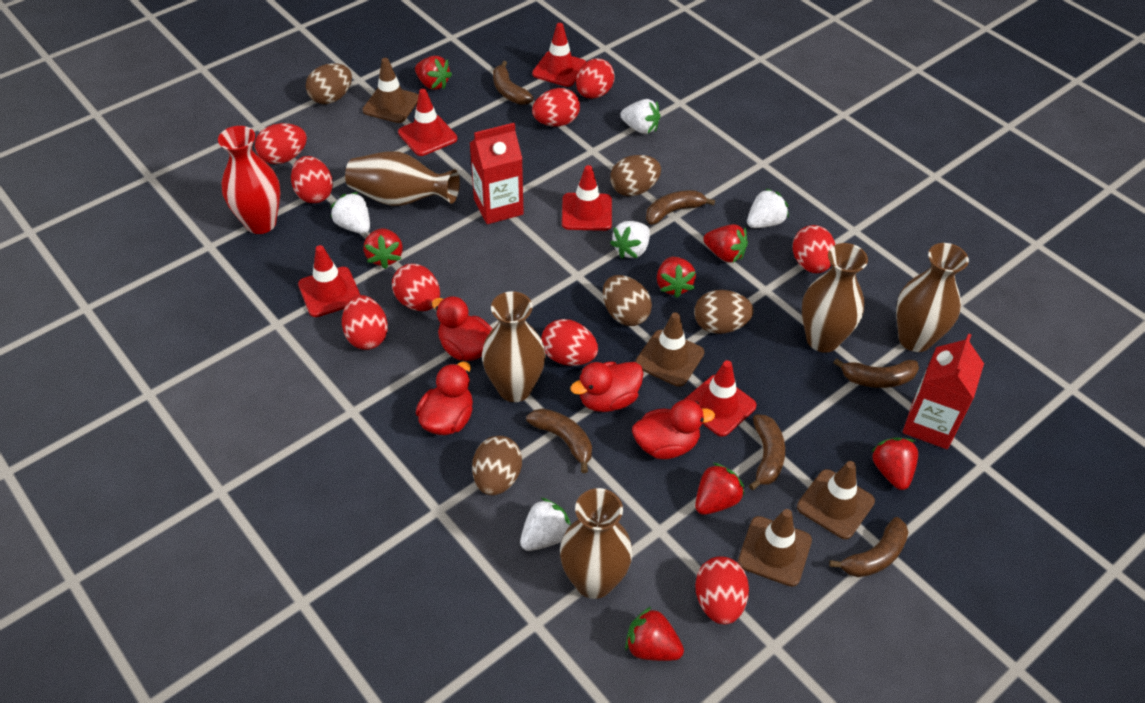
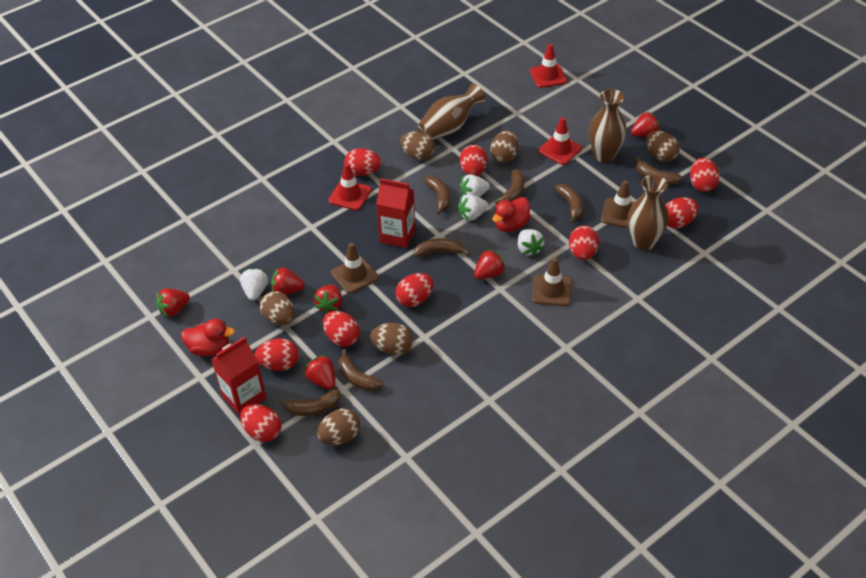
brown banana: [493,61,534,105] [526,408,592,473] [646,190,715,225] [749,414,785,490] [829,517,909,577] [833,358,919,388] = 6 -> [278,389,341,416] [338,349,383,391] [414,238,470,257] [424,176,450,215] [495,169,525,205] [555,184,583,223] [636,157,683,185] = 7
brown egg: [306,63,352,104] [472,436,522,495] [603,275,652,326] [610,155,661,196] [694,290,754,334] = 5 -> [260,291,295,325] [317,408,360,445] [370,323,413,355] [400,131,435,160] [490,131,518,163] [646,131,680,162] = 6
brown traffic cone: [363,58,419,123] [635,312,704,387] [738,509,812,587] [797,461,875,539] = 4 -> [331,243,378,294] [532,258,572,306] [601,181,634,228] = 3
brown vase: [345,152,460,206] [482,291,546,402] [560,488,633,599] [802,243,868,353] [896,243,969,352] = 5 -> [418,84,486,140] [589,89,627,163] [628,175,669,250] = 3
red duck: [416,362,473,435] [432,296,492,361] [570,362,644,412] [632,399,715,459] = 4 -> [181,319,235,356] [492,197,531,232] = 2
red strawberry: [364,228,403,269] [415,56,452,90] [625,607,684,661] [657,257,696,298] [695,463,745,515] [703,224,748,263] [871,437,918,490] = 7 -> [156,288,190,317] [271,267,305,295] [305,355,335,389] [314,285,342,314] [474,249,506,279] [631,111,660,137] = 6
red traffic cone: [298,245,360,317] [398,89,457,156] [532,23,586,87] [562,165,612,231] [684,360,757,437] = 5 -> [328,163,371,210] [530,44,567,88] [538,117,582,165] = 3
red vase: [218,126,281,234] = 1 -> none = 0
white strawberry: [331,192,370,234] [520,498,571,551] [610,221,650,258] [620,99,660,134] [747,188,789,228] = 5 -> [240,268,268,301] [458,194,488,221] [459,174,490,197] [518,229,545,257] = 4

